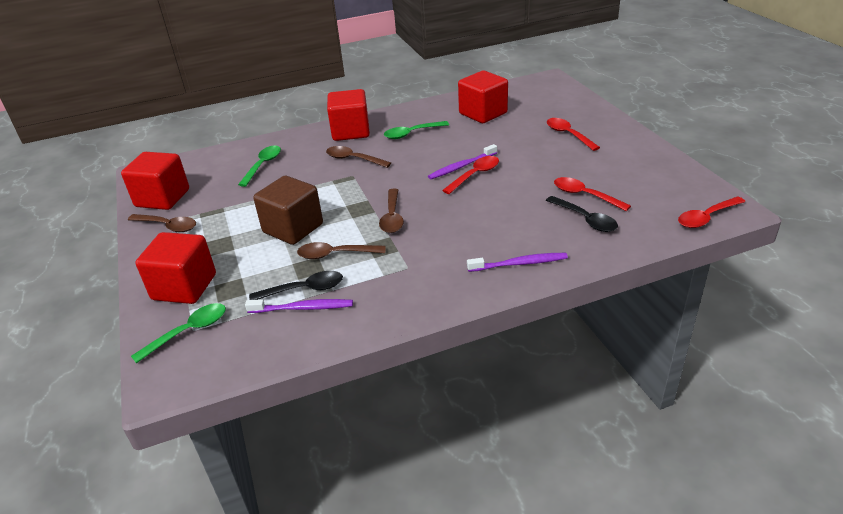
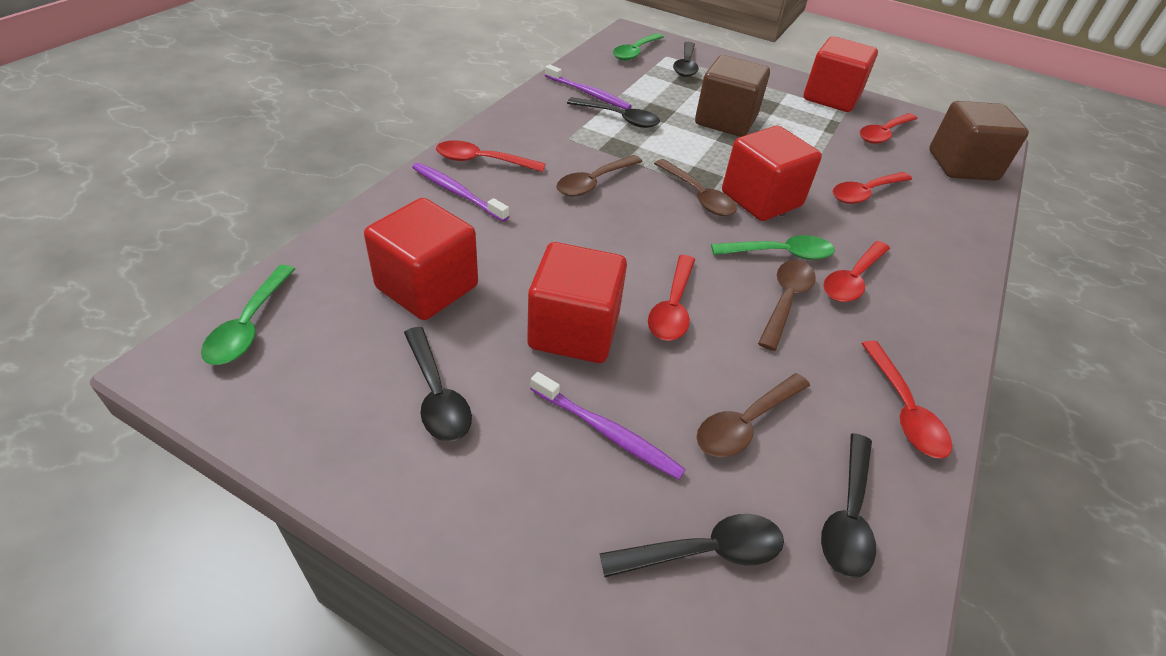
black spoon: [249,271,343,300] [546,196,618,232] = 2 -> [404,327,472,442] [567,97,660,128] [600,514,784,577] [673,42,699,77] [821,433,876,578] = 5
brown cube: [253,176,323,245] = 1 -> [695,55,770,137] [929,101,1029,181] = 2
red spoon: [442,156,499,194] [547,118,600,151] [554,177,631,211] [678,196,745,228] = 4 -> [436,140,546,172] [648,255,695,341] [823,241,890,302] [832,172,912,204] [860,113,918,144] [861,341,952,459] = 6

